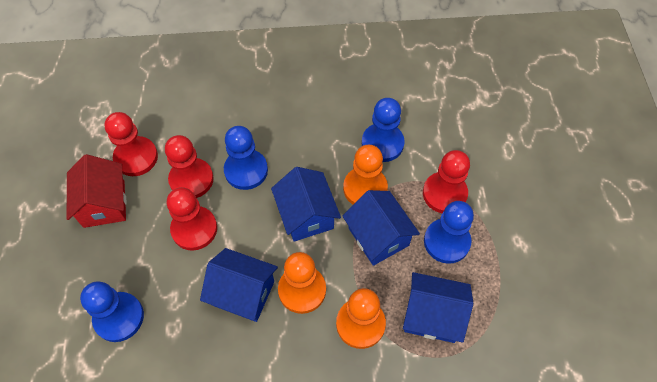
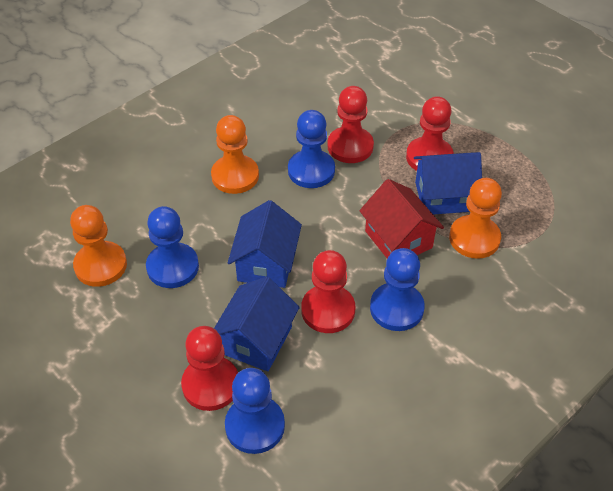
blue house: [200,248,278,322] [271,167,341,242] [342,190,420,266] [403,272,473,343] = 4 -> [214,277,300,371] [228,200,302,288] [414,152,482,215] = 3

